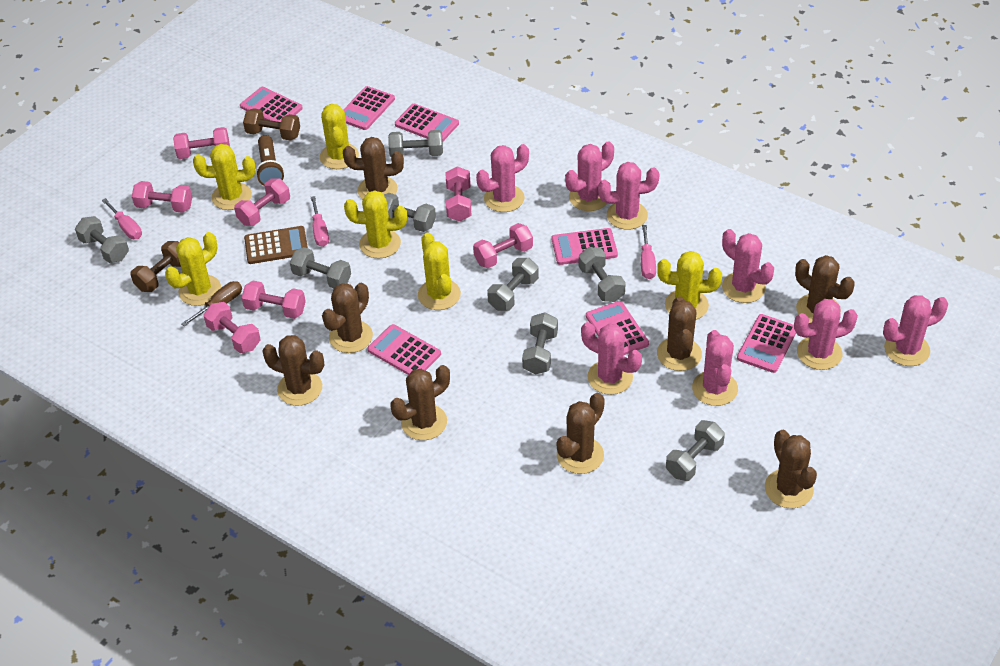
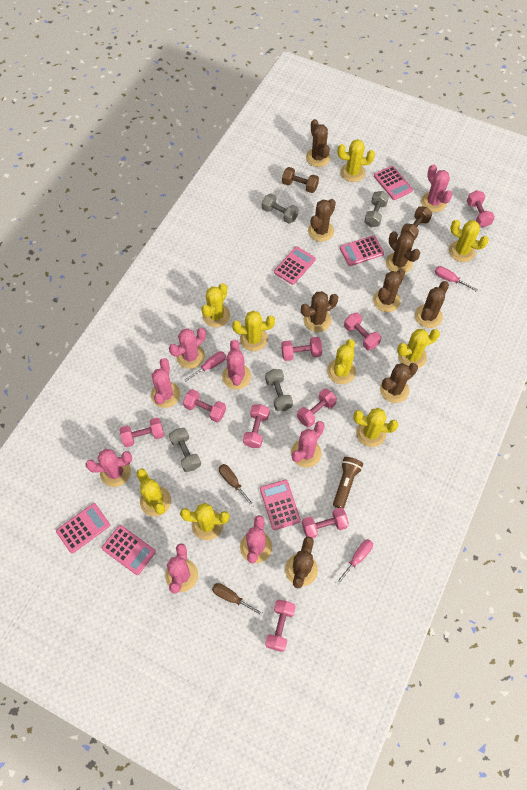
brown calculator: [244,226,308,264] = 1 -> none = 0
brown screwdriver: [181,281,242,326] = 1 -> [212,583,264,616] [219,464,254,507] = 2
grey dumbbell: [75,216,129,263] [290,247,351,288] [384,193,436,232] [388,130,443,157] [487,258,539,311] [522,312,558,375] [579,247,626,302] [666,420,725,481] = 8 -> [169,428,201,472] [262,194,298,223] [265,369,293,411] [364,191,389,227] = 4
pink calculator: [240,87,303,122] [343,86,395,130] [367,324,441,375] [395,104,459,141] [552,228,618,265] [586,301,649,355] [737,314,796,373] = 7 -> [56,503,110,553] [102,525,156,575] [260,480,301,530] [274,247,316,285] [340,235,384,266] [374,166,413,200] = 6
pink dumbbell: [132,181,192,213] [173,127,230,159] [204,302,261,353] [234,178,290,226] [242,281,306,319] [446,166,471,222] [473,223,533,268] = 7 -> [120,417,164,447] [183,389,226,422] [243,404,270,448] [265,600,296,652] [281,337,322,361] [297,389,337,427] [302,508,349,538] [344,313,381,350] [467,190,495,227] = 9
yellow cactus: [165,232,221,306] [193,144,256,210] [320,104,359,169] [344,190,407,259] [418,233,461,310] [657,251,722,320] = 6 -> [137,469,171,517] [180,503,229,540] [201,283,230,327] [232,311,275,351] [327,339,356,384] [338,139,375,182] [353,408,399,447] [397,329,440,368] [449,220,489,262] = 9

